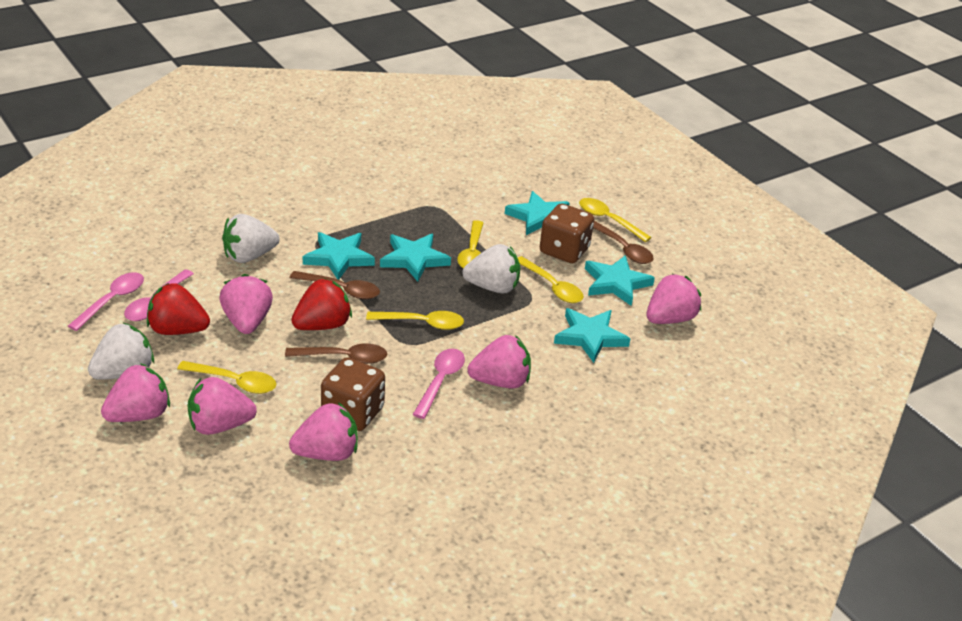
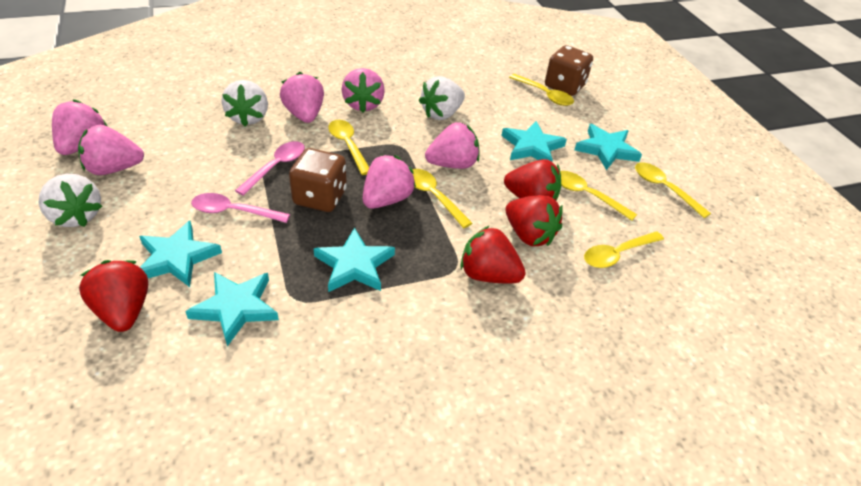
brown spoon: [285,343,387,364] [290,271,380,299] [593,221,654,264] = 3 -> none = 0
pink spoon: [68,272,144,331] [124,270,194,321] [413,349,465,419] = 3 -> [191,193,290,223] [235,141,305,196] = 2
red strawberry: [147,283,210,335] [291,278,352,330] = 2 -> [79,260,148,332] [460,226,526,283] [504,159,561,201] [506,195,563,246] = 4
yellow spoon: [177,361,276,394] [366,311,464,330] [457,220,483,268] [518,256,584,303] [579,198,652,242] = 5 -> [328,120,369,175] [412,169,472,228] [509,74,574,106] [560,171,637,221] [584,231,664,268] [635,162,711,218] = 6

